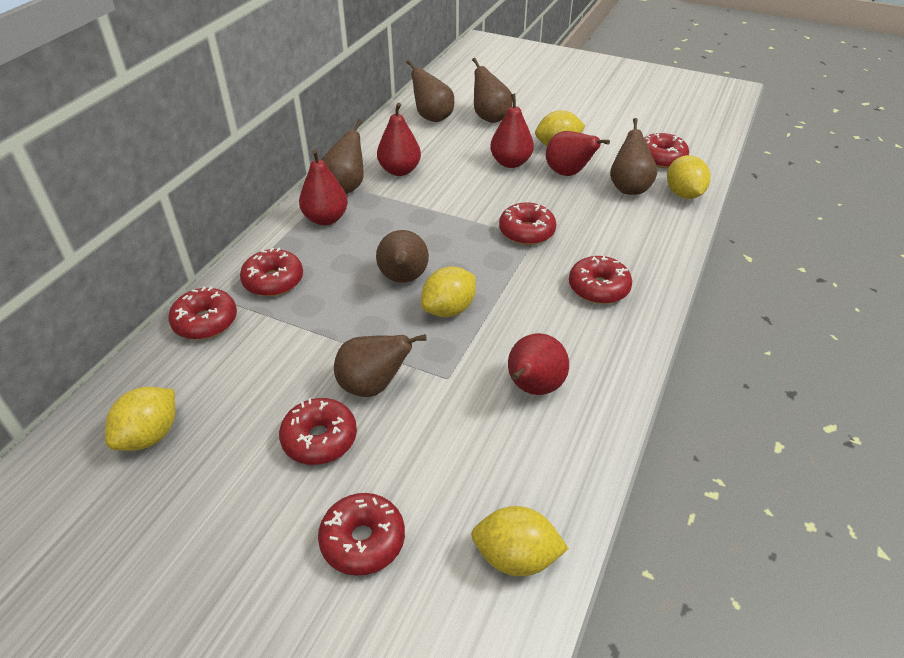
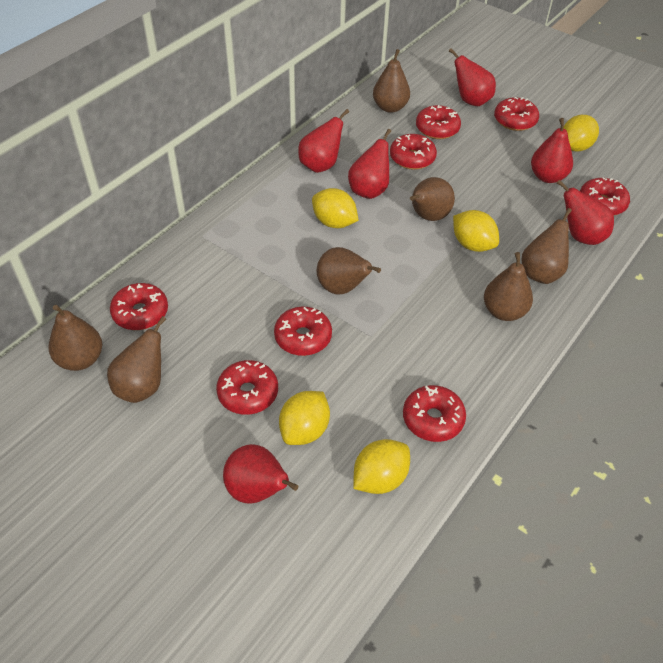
brown pear: [321,119,364,194] [334,334,427,397] [376,230,429,283] [406,60,454,122] [472,58,513,123] [610,118,657,195] = 6 -> [49,305,102,371] [107,316,166,403] [317,247,381,294] [373,49,410,113] [410,177,455,221] [484,252,533,321] [522,208,572,284] = 7
red donut: [168,286,237,340] [240,248,303,296] [279,398,357,465] [318,493,405,576] [499,203,556,245] [569,256,632,304] [644,133,689,168] = 7 -> [110,283,168,330] [216,360,278,415] [274,306,332,356] [390,134,437,170] [403,385,466,442] [416,105,461,139] [494,97,539,131] [580,177,630,215] = 8
red pear: [299,149,348,225] [377,103,421,176] [490,94,534,168] [508,333,569,395] [546,131,610,176] = 5 -> [223,444,298,504] [298,109,349,173] [348,129,391,199] [449,48,496,106] [531,118,573,183] [556,180,614,245] = 6

